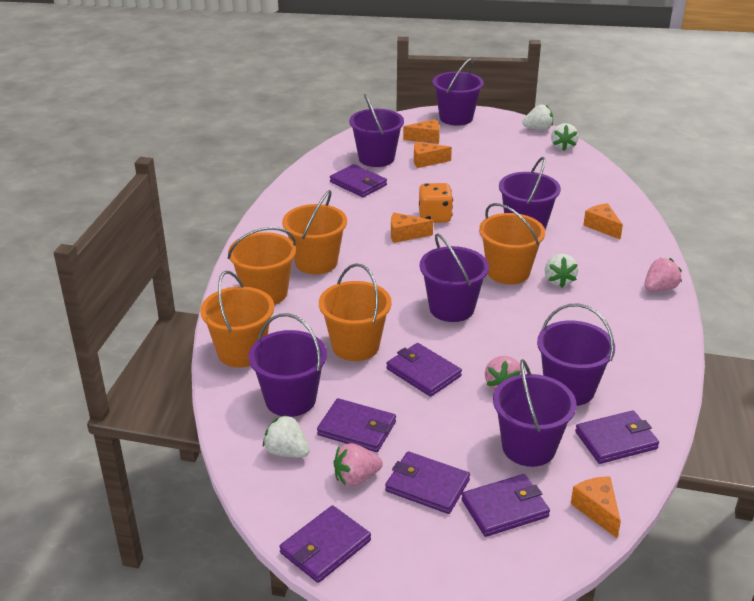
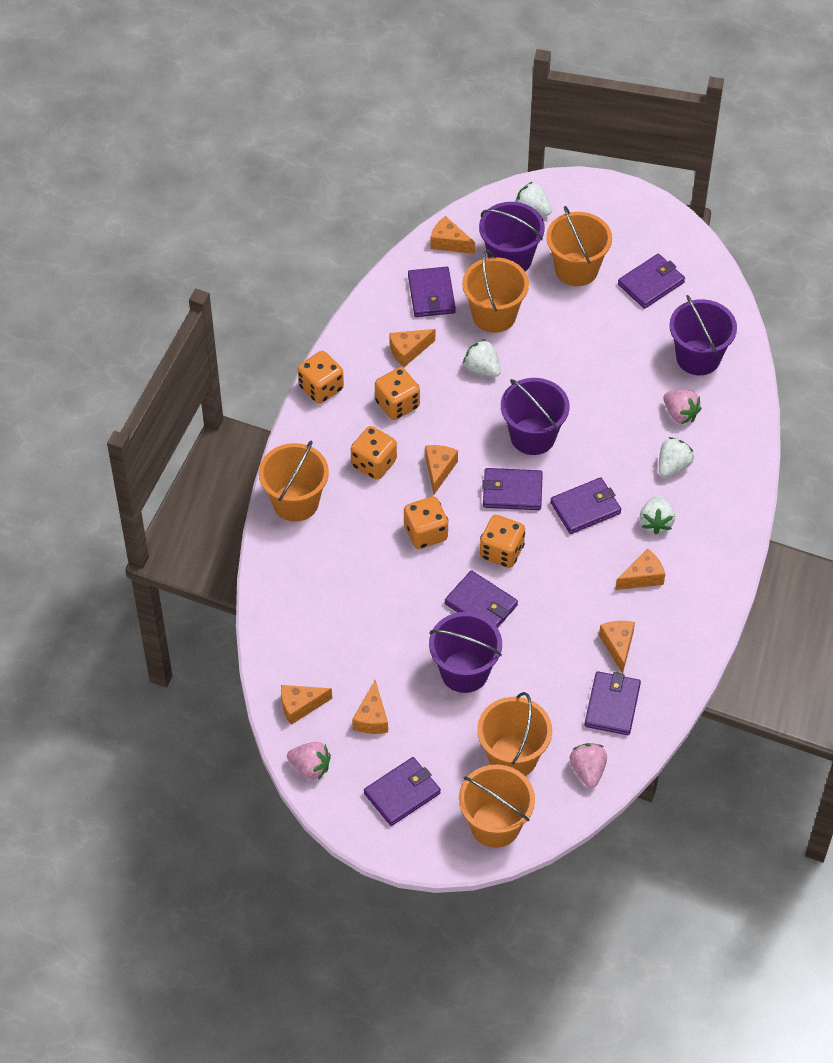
orange cheese: [391,213,433,243] [403,119,440,144] [414,142,452,168] [571,476,621,538] [583,203,623,239] = 5 -> [281,685,332,725] [352,680,388,734] [389,329,435,367] [425,445,458,494] [430,216,475,254] [599,621,635,674] [615,549,665,590] = 7
orange dice: [419,183,453,223] = 1 -> [298,351,344,404] [351,426,397,480] [375,367,420,420] [404,497,448,549] [480,515,525,568] = 5
purple bucket: [249,313,327,417] [349,94,404,167] [420,233,489,322] [433,58,484,126] [493,359,577,467] [499,157,561,230] [537,303,615,406] = 7 -> [429,612,502,693] [479,202,545,271] [501,378,569,455] [669,295,737,375] = 4

